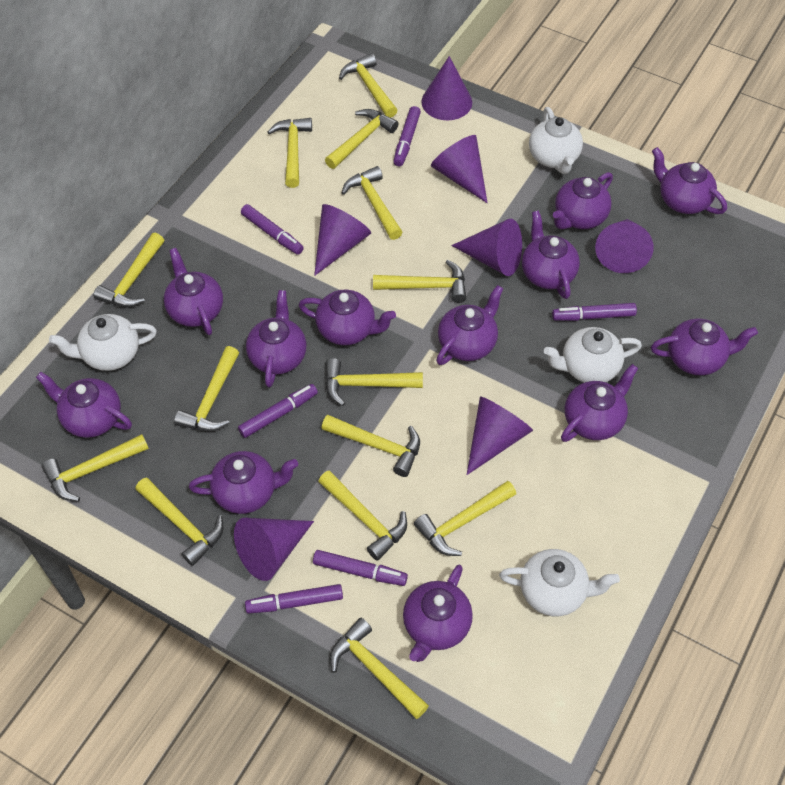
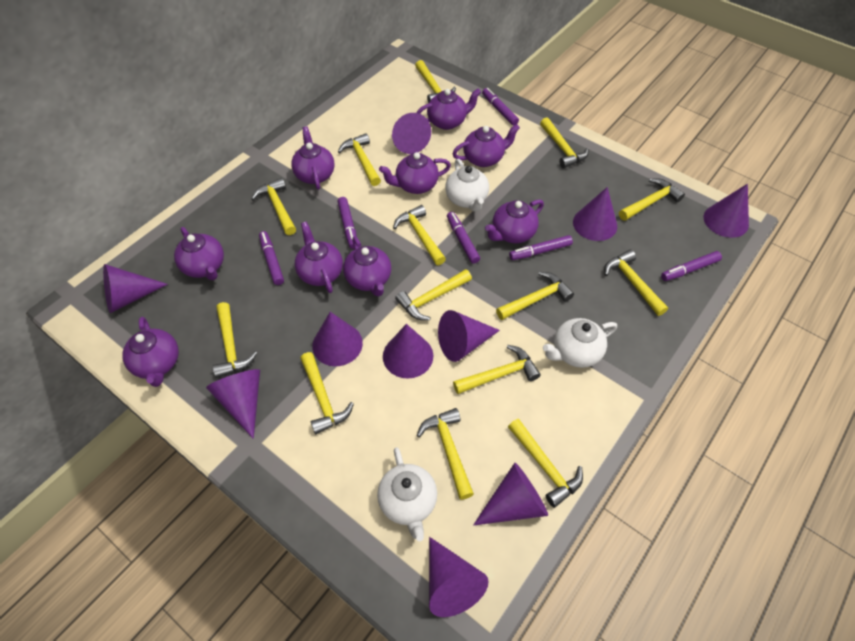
purple cone: [234,518,314,581] [314,204,371,276] [421,56,472,120] [431,135,488,203] [451,219,522,276] [467,396,533,475] [595,219,654,273] = 7 -> [103,264,168,313] [206,369,260,439] [312,312,363,366] [383,324,433,378] [392,113,431,154] [429,537,489,617] [438,310,500,362] [473,463,548,526] [573,187,617,241] [704,184,749,238] = 10
purple teapot: [36,372,132,438] [164,248,223,335] [189,451,298,514] [246,290,306,387] [299,290,396,345] [403,565,473,662] [436,285,503,365] [522,211,580,299] [553,172,613,229] [561,364,638,442] [651,318,758,375] [652,147,727,214] = 12 -> [122,317,179,387] [174,227,224,280] [291,126,335,189] [295,222,343,293] [343,236,391,297] [379,152,451,194] [417,89,481,130] [452,124,520,167] [485,199,544,243] = 9
white teapot: [49,314,157,371] [499,549,620,616] [529,107,583,174] [544,327,642,383] = 4 -> [377,447,437,541] [445,159,489,212] [543,318,617,368] = 3

